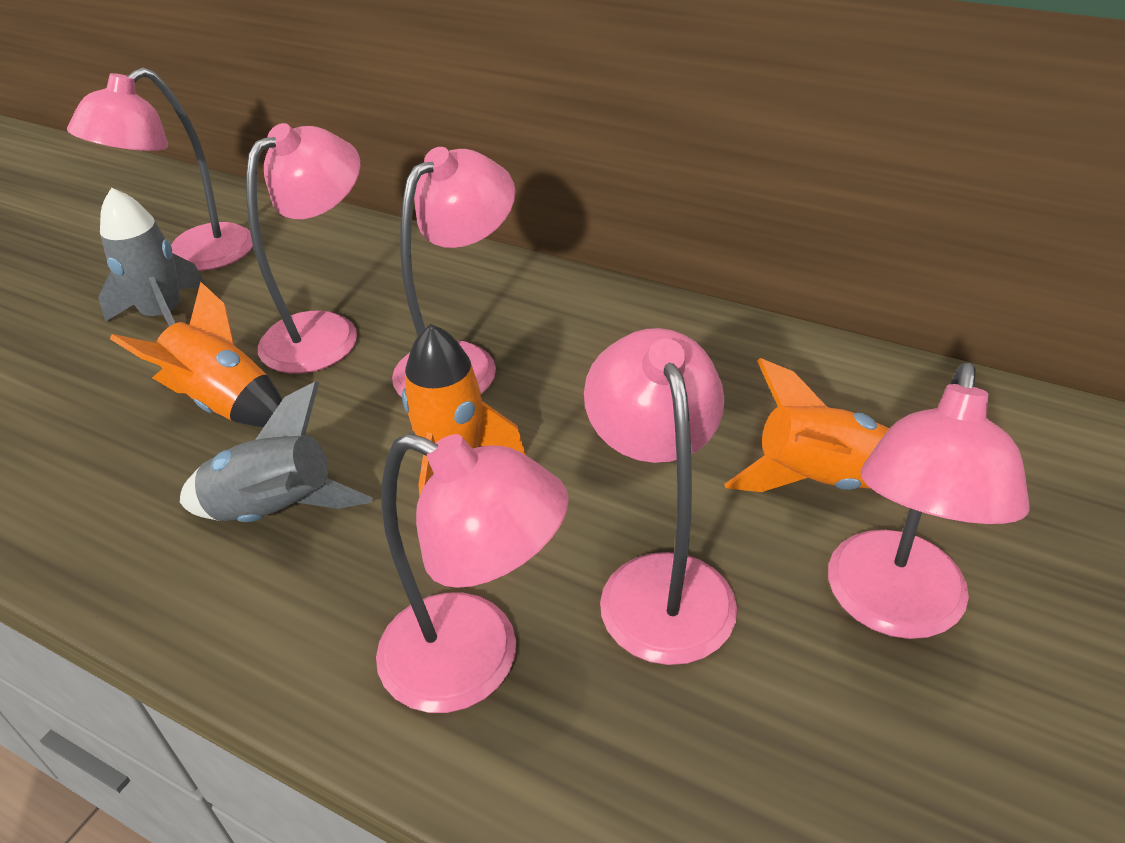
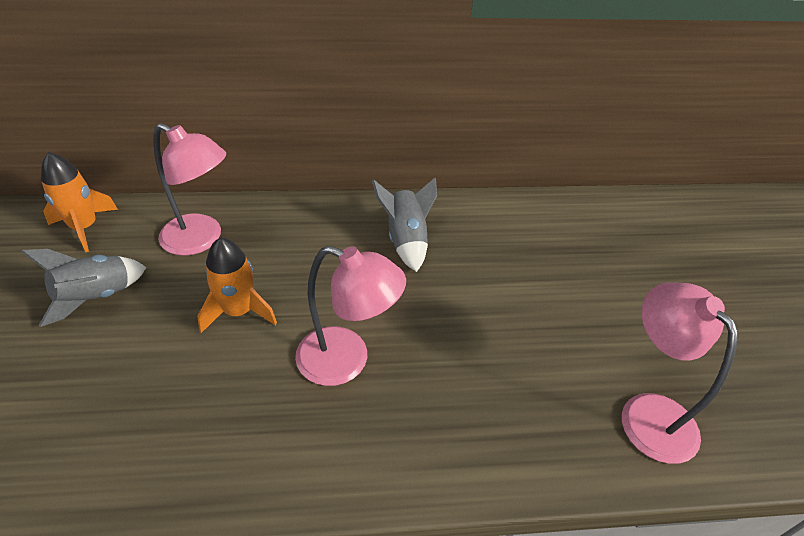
orange rocket: [110,282,282,427] [402,324,526,495] [724,358,889,492] = 3 -> [41,152,118,252] [197,237,277,333] = 2
pink lamp: [67,68,253,271] [246,123,361,374] [376,433,569,713] [392,147,515,397] [584,328,737,665] [828,363,1030,639] = 6 -> [153,123,226,256] [295,246,406,386] [622,282,738,464] = 3

